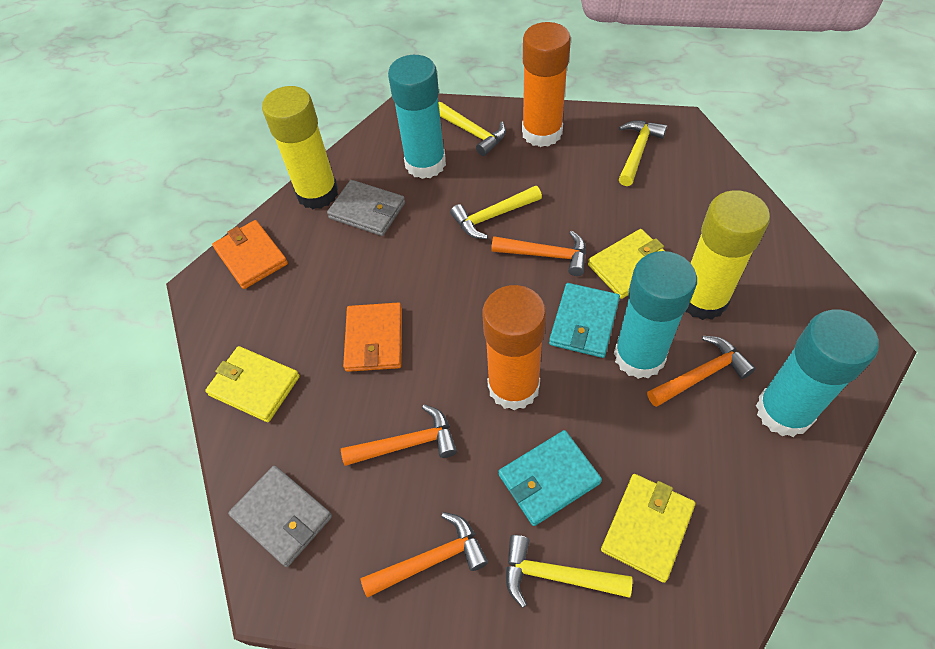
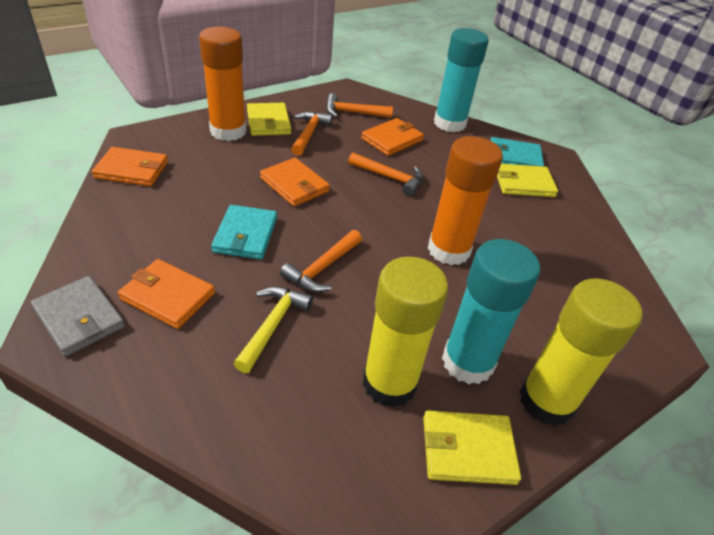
grey wallet: [228,465,332,567] [327,180,405,236] = 2 -> [31,276,125,357] = 1
orange wallet: [212,220,288,289] [343,302,402,372] = 2 -> [92,147,168,186] [118,259,215,329] [260,158,330,206] [361,118,424,156] = 4
turquoise glue stick: [388,55,446,179] [614,251,697,379] [756,310,879,437] = 3 -> [434,28,489,132] [442,239,540,384] = 2
yellow hammer: [438,102,506,156] [450,186,542,239] [506,535,633,608] [619,120,667,186] = 4 -> [233,286,313,373] = 1

